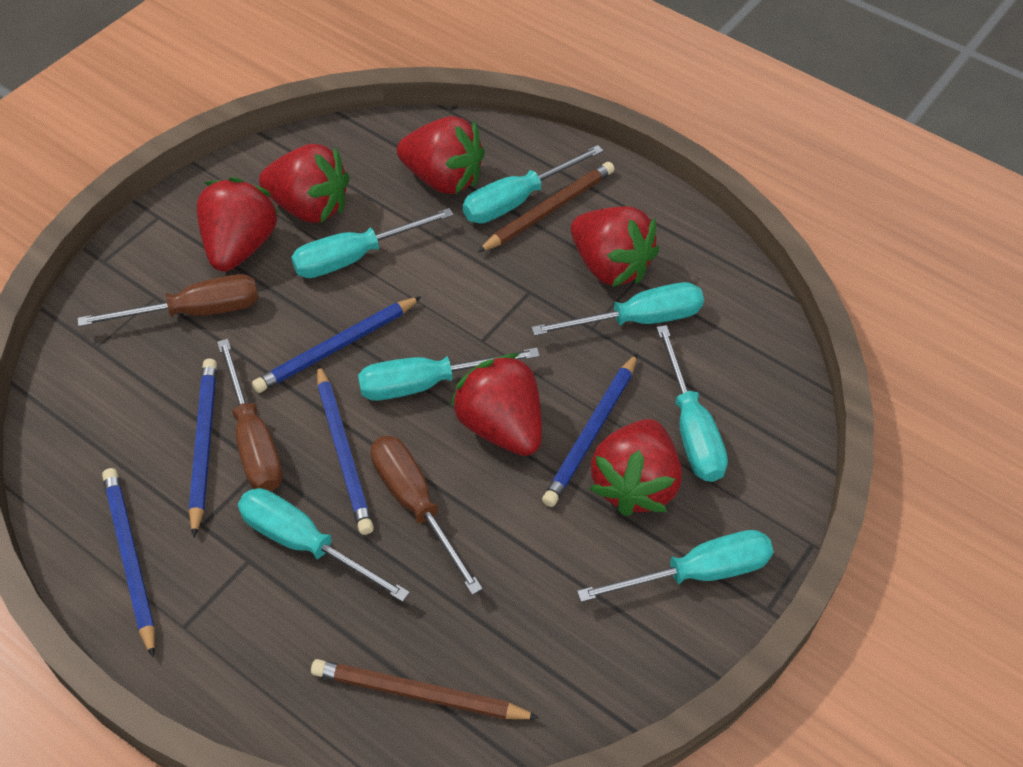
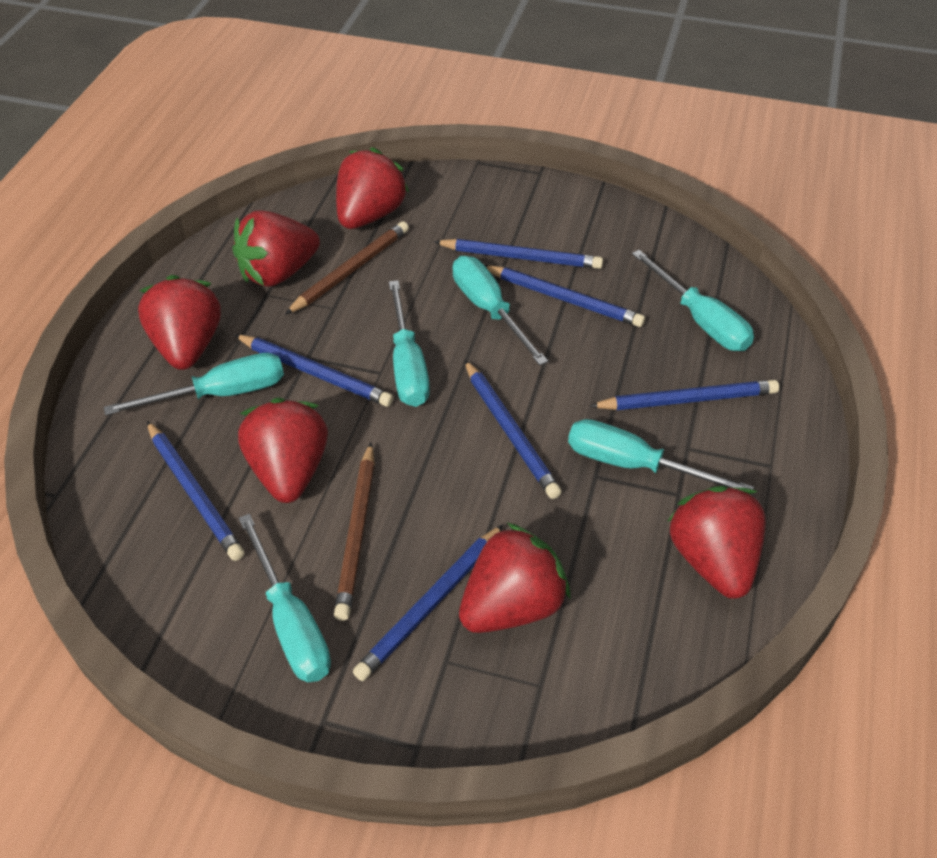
blue pencil: [102,468,155,658] [189,358,217,537] [252,296,422,393] [317,364,374,535] [542,353,638,507] = 5 -> [147,421,244,561] [234,334,394,406] [353,524,503,681] [434,239,603,269] [464,360,562,499] [484,265,645,327] [590,380,779,410] = 7
brown screwdriver: [78,274,258,327] [217,339,283,492] [371,436,483,595] = 3 -> none = 0
turquoise screwdriver: [238,488,410,602] [291,208,454,278] [358,347,540,401] [463,145,603,223] [531,282,704,336] [577,530,773,602] [656,325,728,482] = 7 -> [104,353,284,415] [238,514,331,682] [389,280,430,407] [453,256,548,366] [568,419,754,495] [632,250,754,351] = 6

